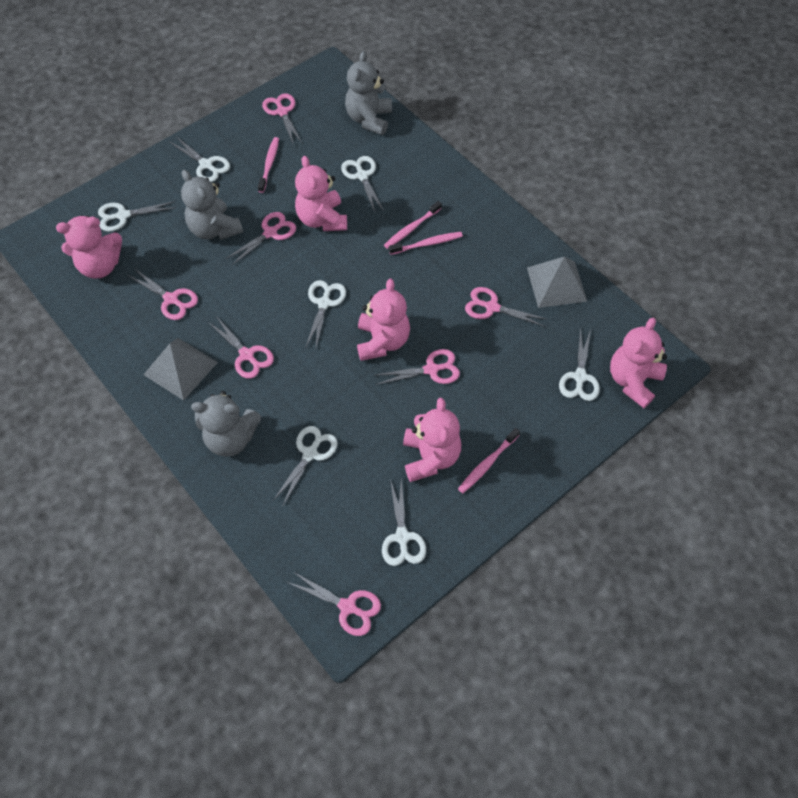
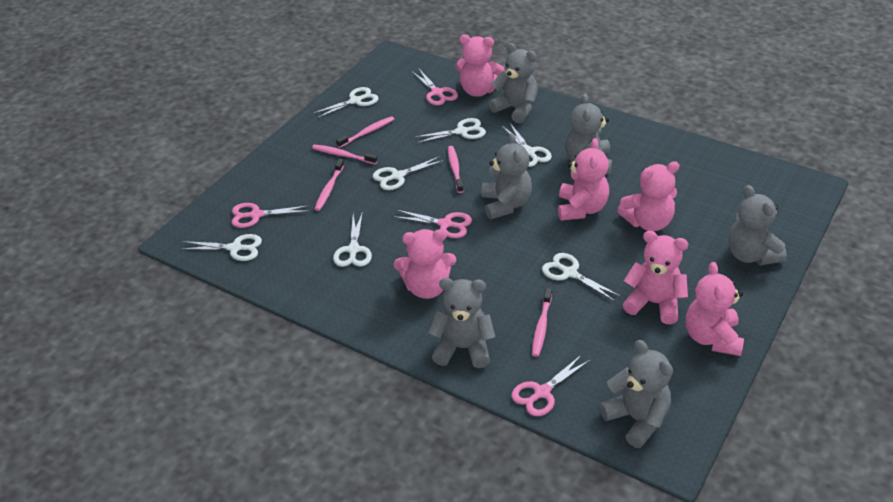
grey pyramid: [143,338,218,401] [527,256,587,308] = 2 -> none = 0
grey teddy bear: [181,170,243,240] [191,391,261,457] [345,51,392,135] = 3 -> [428,278,496,368] [481,133,532,219] [488,43,538,124] [565,94,612,174] [599,340,673,448] [728,185,787,265] = 6
pink scissors: [129,268,198,320] [208,316,274,379] [226,212,296,265] [262,93,302,143] [287,572,381,636] [376,349,460,385] [465,287,546,327] = 7 -> [232,203,310,228] [393,210,472,238] [412,69,458,105] [512,355,590,416] = 4
pink teddy bear: [56,216,122,279] [295,156,347,231] [357,279,410,361] [403,398,461,482] [610,318,667,408] = 5 -> [394,229,456,299] [455,35,504,97] [558,138,609,221] [617,161,680,231] [622,231,689,324] [686,262,744,356] = 6
pink toothbrush: [258,137,279,193] [384,201,442,249] [389,232,463,255] [458,428,520,493] = 4 -> [312,144,377,164] [315,159,344,211] [336,116,394,148] [448,146,463,193] [532,288,552,357] = 5

